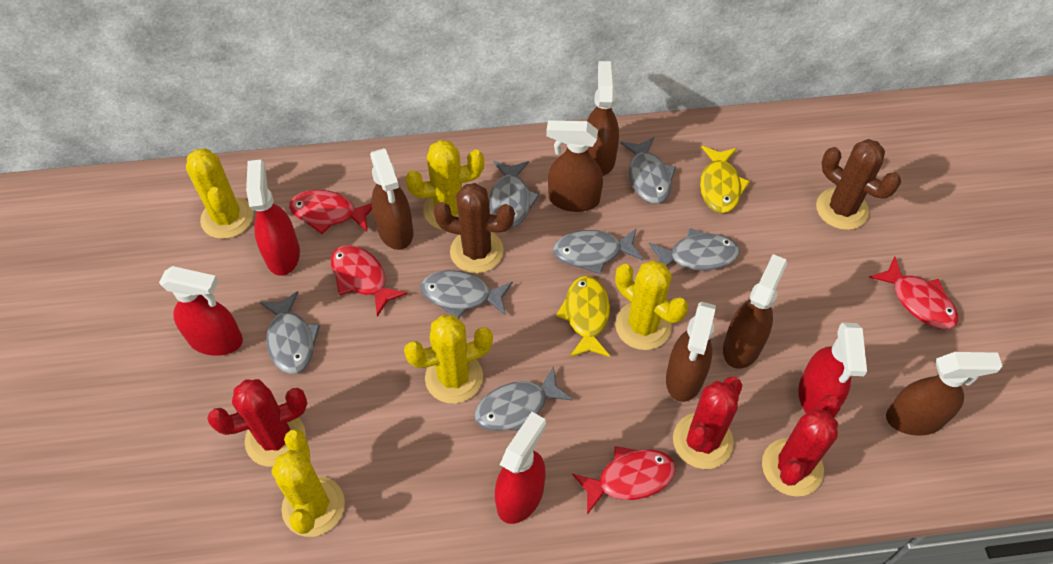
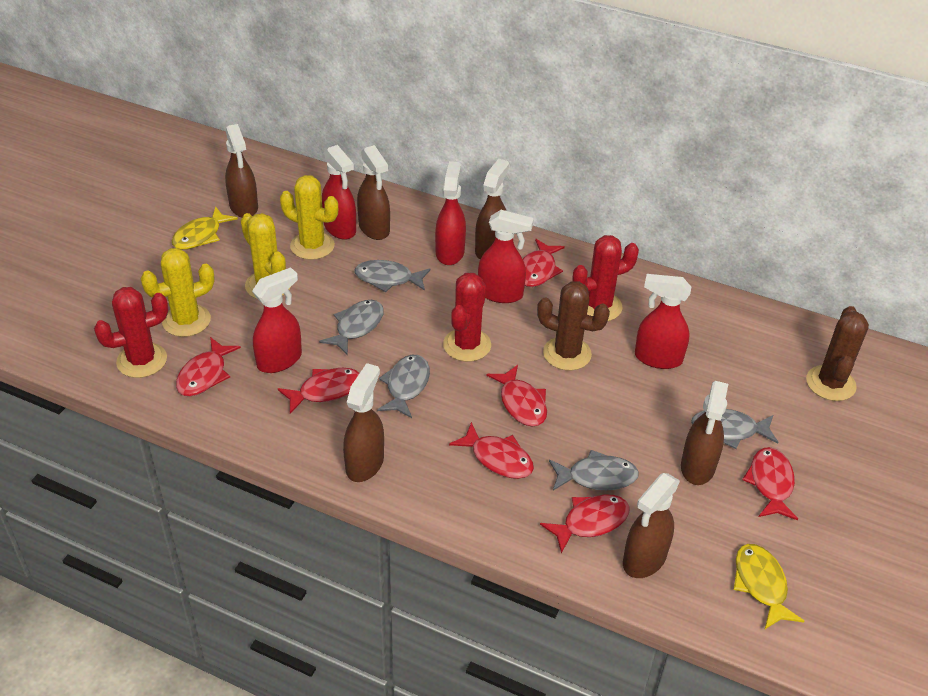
grey fish: [260,291,320,374] [420,270,513,319] [474,366,573,431] [489,161,540,228] [553,229,643,274] [620,137,676,204] [649,228,739,271] = 7 -> [319,300,384,355] [354,260,431,292] [377,355,430,418] [549,450,639,490] [691,409,778,449] = 5
red fish: [289,190,372,234] [330,245,408,317] [572,446,676,515] [869,257,958,329] = 4 -> [176,337,241,397] [278,368,360,414] [449,422,534,479] [486,365,547,426] [523,239,565,287] [540,494,630,553] [742,447,798,520] = 7
red spray bottle: [159,266,243,356] [246,159,300,276] [495,412,546,524] [798,323,867,414] = 4 -> [252,267,302,373] [322,145,356,240] [435,161,466,265] [478,210,534,303] [635,274,691,369] = 5
yellow cactus: [186,148,253,239] [271,429,345,537] [404,315,493,404] [405,140,484,230] [615,260,688,350] = 5 -> [141,248,215,337] [241,213,290,299] [280,175,338,260] = 3

